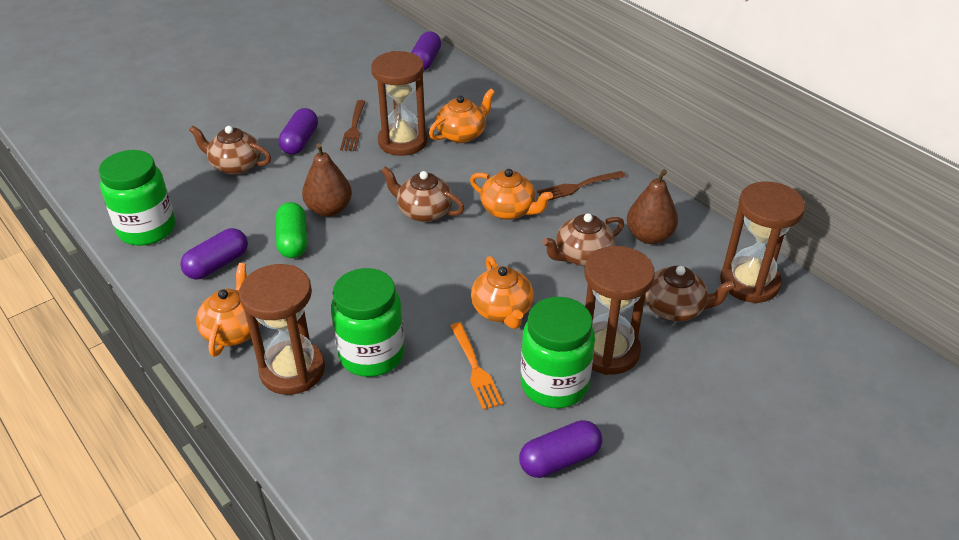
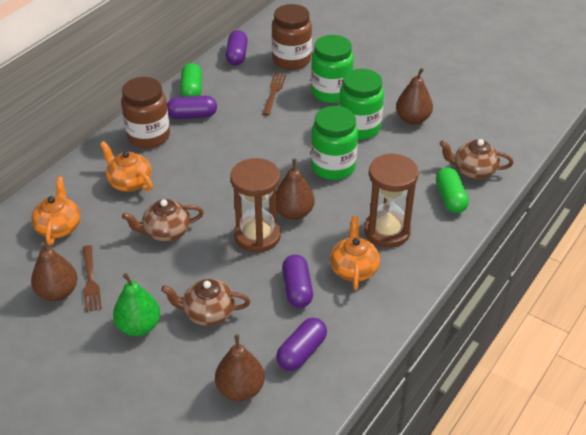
brown hourglass: [239,264,325,395] [371,51,428,156] [585,246,655,375] [720,181,805,303] = 4 -> [230,158,281,253] [364,153,419,248] = 2
brown jar: none = 0 -> [121,77,170,149] [272,4,312,70] = 2
brown pear: [302,143,352,217] [627,169,678,244] = 2 -> [31,242,78,301] [215,334,265,401] [276,159,315,220] [396,68,433,125] = 4
brown teapot: [189,126,271,175] [381,166,465,222] [542,213,624,266] [645,266,736,322] = 4 -> [122,199,204,242] [161,279,250,326] [439,139,514,179] = 3
green capsule: [276,202,307,258] = 1 -> [180,63,202,97] [436,168,469,213] = 2
green pear: none = 0 -> [113,273,160,336] = 1
orange fork: [450,322,503,410] = 1 -> none = 0
orange teapot: [196,263,261,357] [429,88,495,143] [470,169,553,220] [471,256,534,329] = 4 -> [31,177,80,245] [100,141,153,192] [330,216,380,290] = 3

